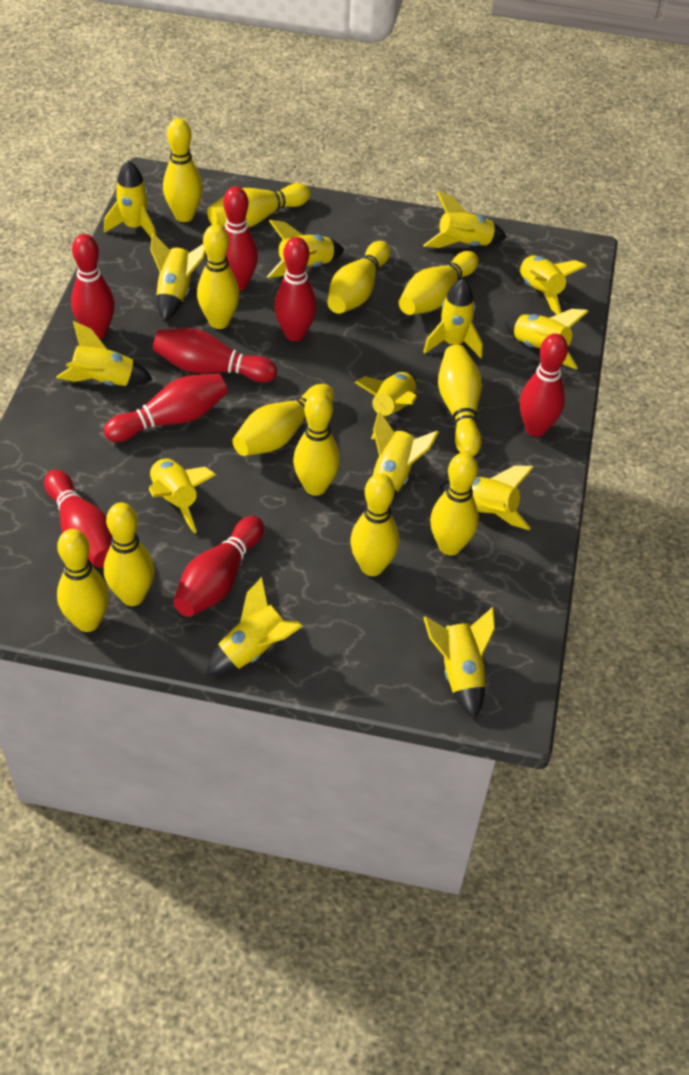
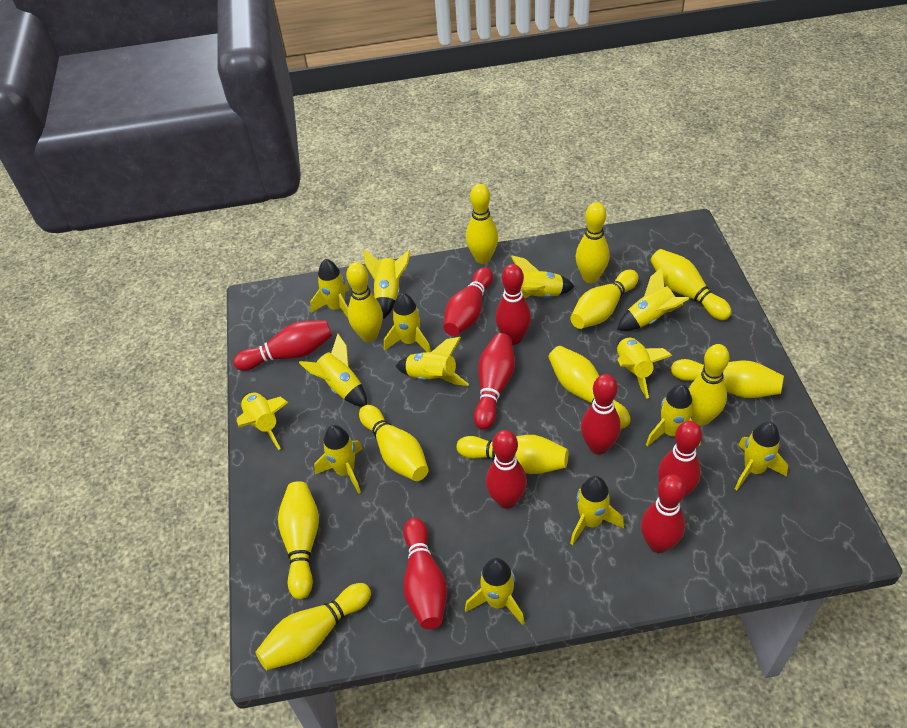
red bowling pin: [44,470,112,568] [71,234,115,339] [104,374,228,442] [153,328,277,382] [173,516,264,617] [223,186,258,291] [274,237,317,341] [520,333,568,437] = 8 -> [233,320,332,371] [403,518,447,629] [444,267,493,336] [474,333,515,430] [486,430,527,509] [496,264,531,345] [581,374,621,455] [641,474,686,553] [658,421,702,497] = 9

